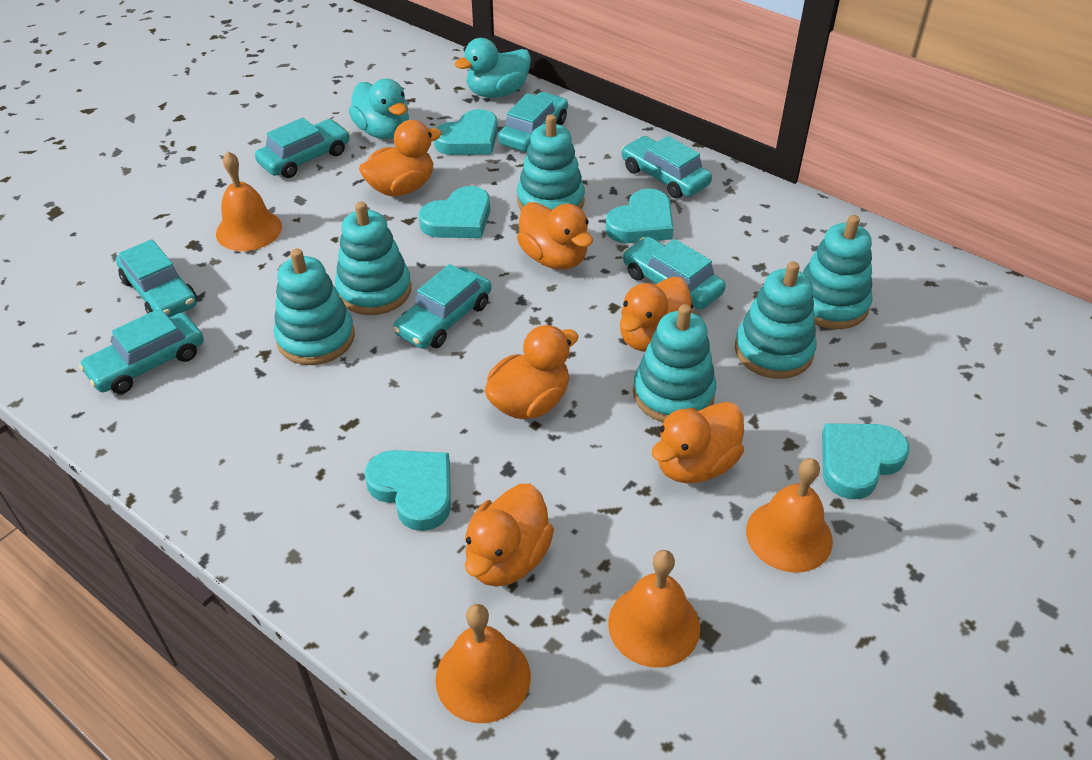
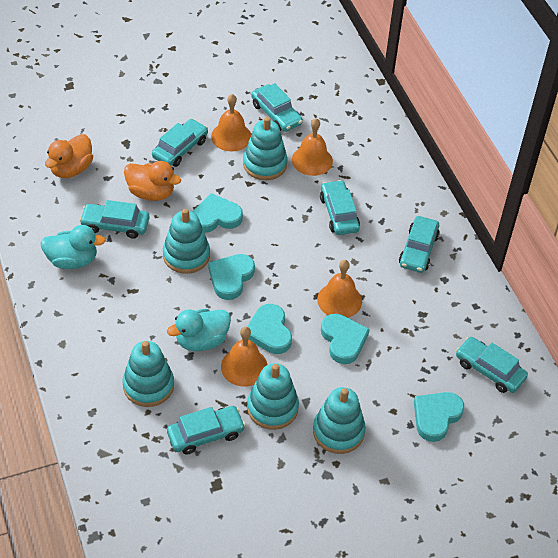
orange duck: [359,120,442,197] [465,484,554,587] [484,325,579,419] [517,202,593,270] [620,277,694,352] [652,402,744,483] = 6 -> [45,134,93,178] [124,161,181,201] = 2
turquoise stacking toy: [274,249,355,365] [335,202,412,315] [517,114,585,211] [633,304,716,422] [735,261,817,379] [803,215,872,329] = 6 -> [122,341,174,407] [163,209,210,274] [243,117,288,180] [247,363,299,430] [313,387,366,454] = 5

